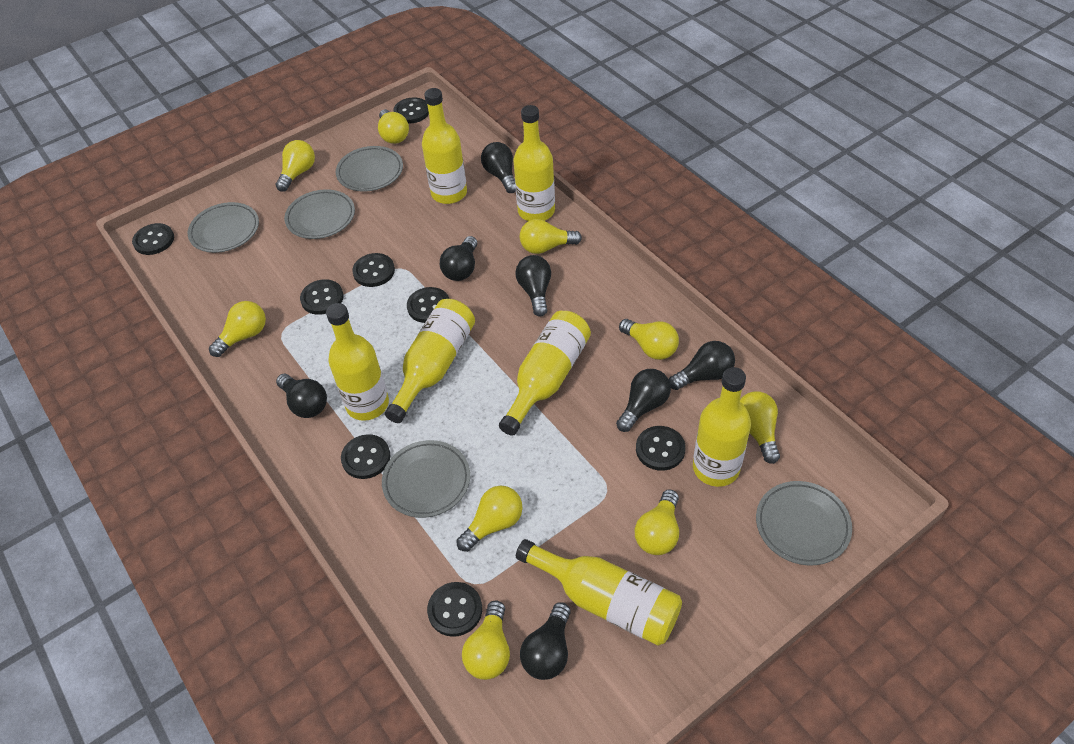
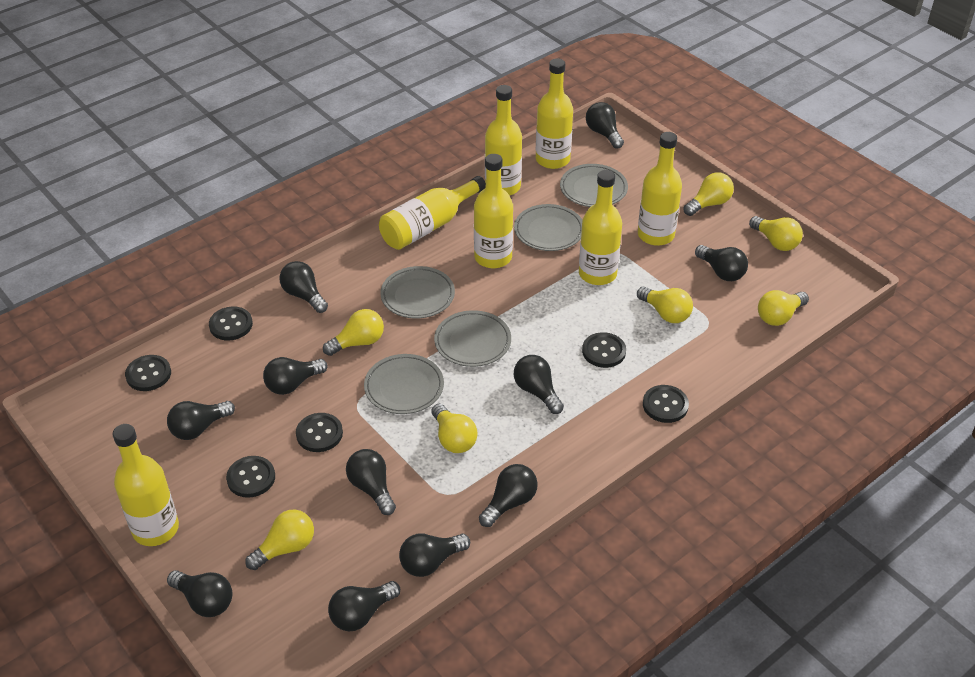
black button: [132,223,174,255] [300,279,344,315] [341,434,390,479] [352,253,395,287] [393,97,429,123] [407,287,449,323] [427,582,482,637] [636,426,686,471] = 8 -> [125,355,171,391] [209,306,253,341] [226,456,275,498] [296,413,343,452] [582,332,626,368] [643,385,689,423] = 6
black light bulb: [276,374,327,418] [440,236,477,281] [481,142,516,193] [515,255,551,317] [520,602,571,680] [616,369,671,432] [669,341,735,390] = 7 -> [167,401,235,440] [167,570,233,617] [263,357,327,395] [280,261,328,313] [328,581,400,631] [346,449,396,515] [399,533,470,577] [479,464,538,527] [514,355,564,414] [586,102,624,149] [695,245,748,281] = 11
yellow light bulb: [209,301,266,357] [276,140,315,192] [378,109,409,144] [456,486,523,552] [462,601,510,680] [520,219,582,254] [619,319,679,360] [635,489,679,555] [740,391,780,464] = 9 -> [245,509,314,570] [323,309,384,356] [431,404,478,453] [637,287,693,323] [684,172,734,216] [749,216,803,251] [758,290,809,326] = 7

